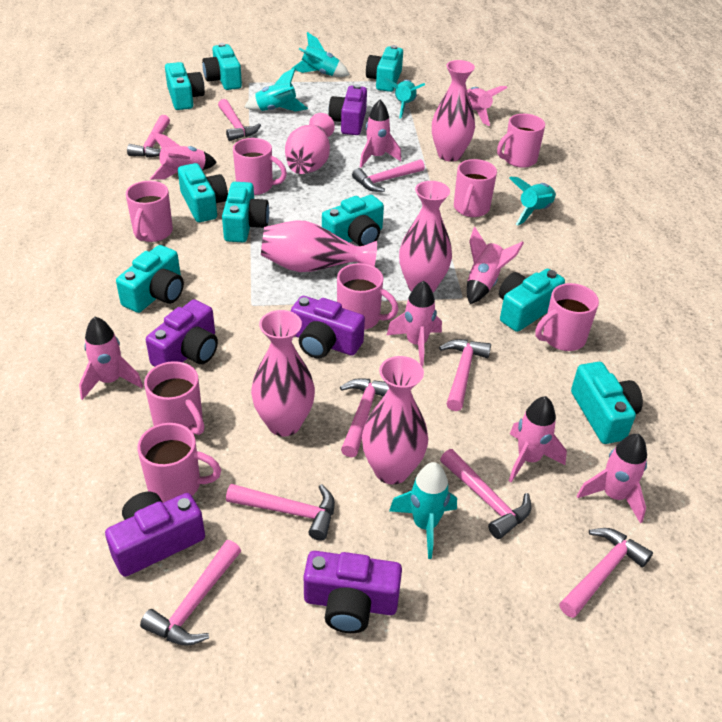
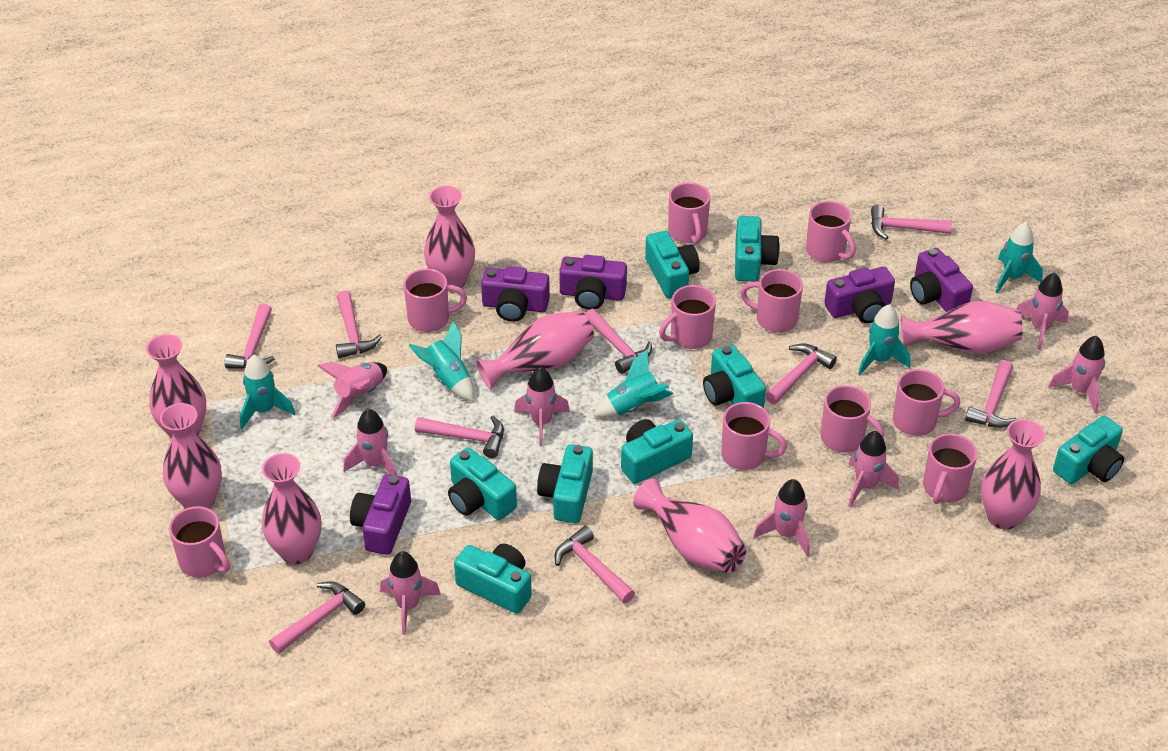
pink mug: [126,181,173,242] [137,423,221,503] [144,361,204,435] [233,138,287,195] [337,263,399,330] [454,159,497,217] [497,114,545,168] [535,283,599,351] = 8 -> [169,506,230,578] [403,269,467,332] [659,285,716,349] [668,182,710,244] [721,402,787,470] [740,269,803,333] [806,201,856,262] [821,385,884,452] [893,369,960,436] [923,433,977,504] = 10
pink vase: [251,310,315,436] [261,220,377,272] [285,113,335,174] [362,356,428,484] [399,181,452,292] [432,60,475,162] = 6 -> [146,334,206,439] [160,403,222,509] [262,453,322,564] [424,186,475,288] [476,311,594,390] [633,478,746,573] [901,301,1022,354] [981,419,1045,529] = 8
turquoise camera: [116,245,184,313] [165,62,205,110] [178,163,228,222] [202,43,242,90] [222,182,269,242] [322,195,384,246] [366,45,403,92] [499,269,565,332] [571,362,643,444] = 9 -> [448,448,517,520] [454,544,532,614] [537,444,593,523] [621,419,693,484] [645,231,700,298] [703,345,766,408] [735,216,780,282] [1053,416,1124,484] = 8

